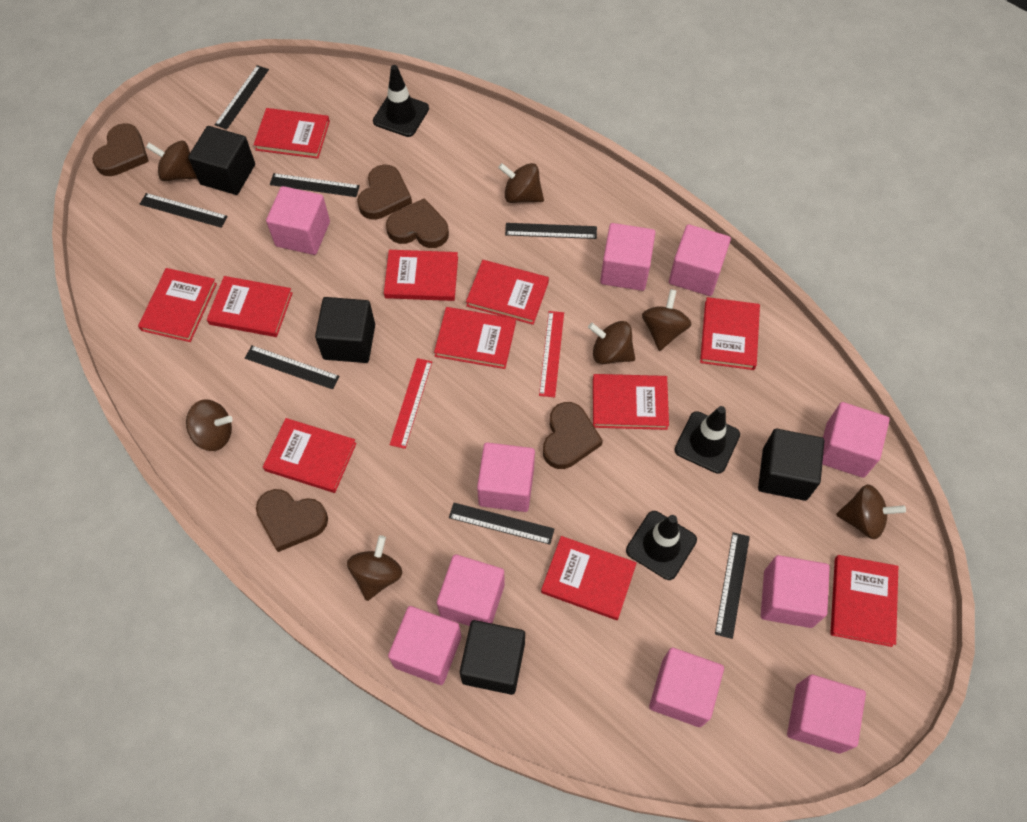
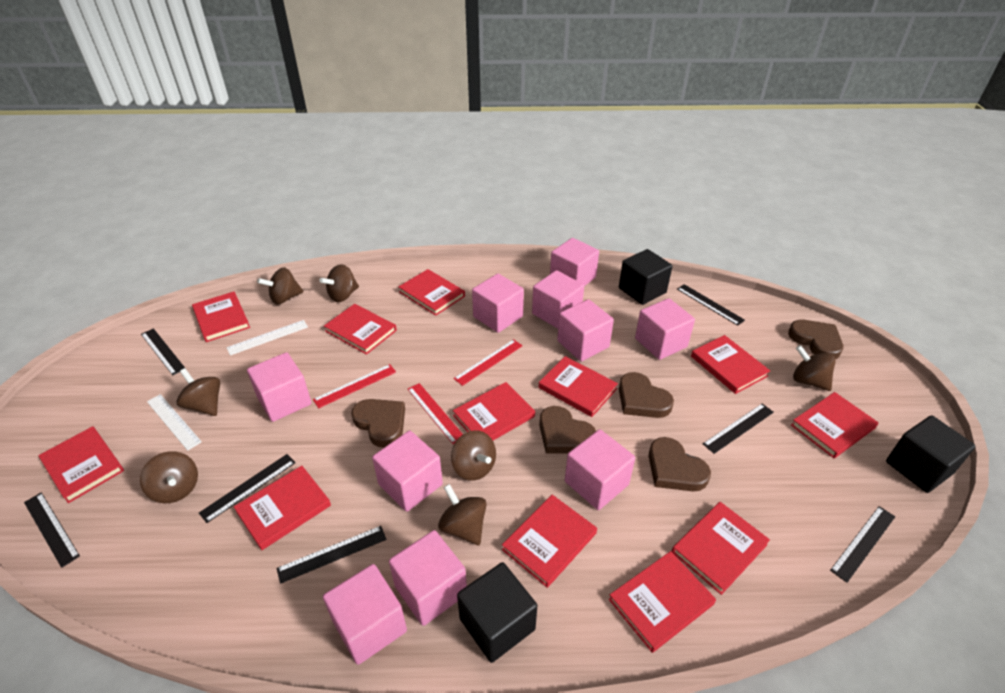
black cube: [188,126,255,195] [315,297,375,363] [460,620,525,695] [758,429,825,501] = 4 -> [457,562,537,663] [619,249,673,305] [886,415,976,493] = 3
black traffic cone: [373,65,429,137] [626,511,697,580] [675,406,740,474] = 3 -> none = 0
red book: [138,268,217,342] [207,276,293,337] [254,108,330,159] [263,418,357,493] [384,250,458,301] [434,307,516,369] [466,260,549,325] [541,536,637,620] [593,374,669,430] [700,297,760,370] [830,555,898,647] = 11 -> [38,426,124,503] [192,291,250,342] [234,466,331,550] [324,304,397,355] [399,269,465,316] [453,382,535,440] [502,495,597,588] [538,356,618,417] [609,551,716,653] [672,502,770,595] [691,335,770,394] [791,392,879,458] = 12
red ruler: [390,358,432,449] [539,311,564,397] = 2 -> [313,364,396,408] [408,383,463,445] [454,339,523,386] = 3
white ruler: none = 0 -> [147,394,202,451] [226,320,308,355] = 2

